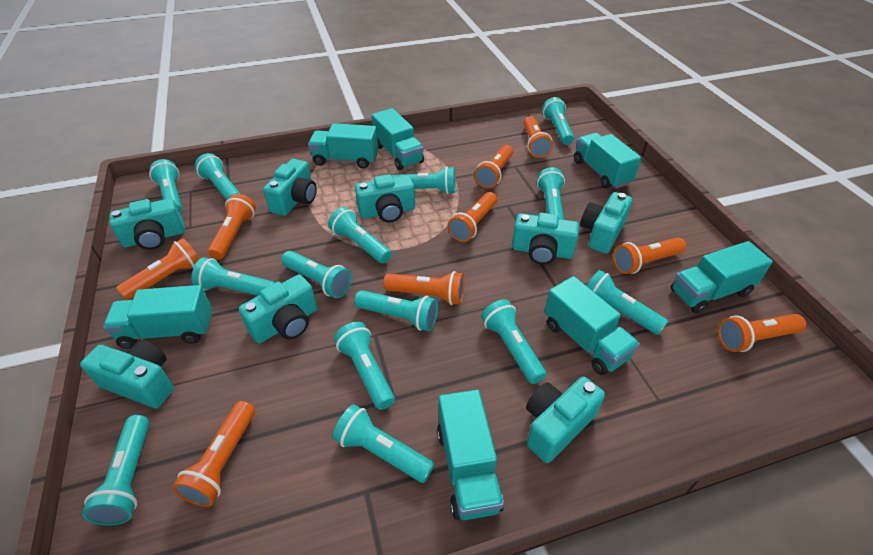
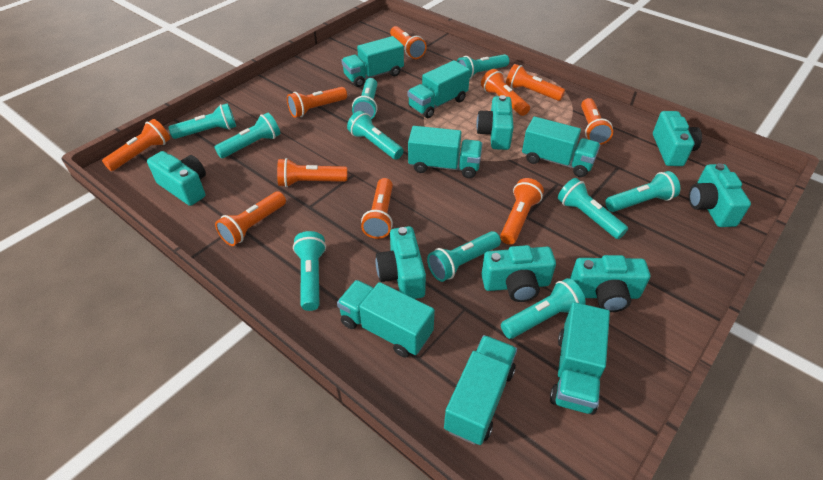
orange flashlight: [116,238,200,300] [172,401,255,507] [208,194,256,260] [383,271,465,305] [447,192,497,242] [474,145,513,188] [524,116,553,158] [613,237,686,274] [718,314,806,352] = 9 -> [102,119,170,171] [215,191,286,246] [277,158,347,187] [287,87,347,118] [361,178,393,239] [390,26,427,59] [481,69,530,116] [500,178,544,245] [506,64,565,101] [581,98,613,145] = 10
turquoise camera: [80,340,174,408] [109,198,185,250] [239,274,317,343] [263,159,317,216] [355,174,415,222] [512,213,579,265] [526,376,605,463] [580,192,633,254] = 8 -> [147,151,206,206] [376,226,426,299] [476,95,514,150] [481,245,556,302] [570,255,650,312] [653,111,702,166] [689,163,751,227] = 7
turquoise flashlight: [82,415,150,526] [149,159,182,213] [191,258,275,296] [195,153,241,200] [281,251,352,298] [328,207,392,263] [333,404,434,483] [334,322,395,410] [355,290,438,331] [392,166,456,194] [481,299,546,384] [537,167,565,220] [542,97,574,145] [587,270,668,335] = 14 -> [169,103,236,139] [214,113,280,158] [293,231,326,311] [347,111,403,159] [352,78,377,119] [427,231,501,282] [457,54,509,80] [501,278,586,339] [558,178,628,239] [605,171,680,212] = 10

